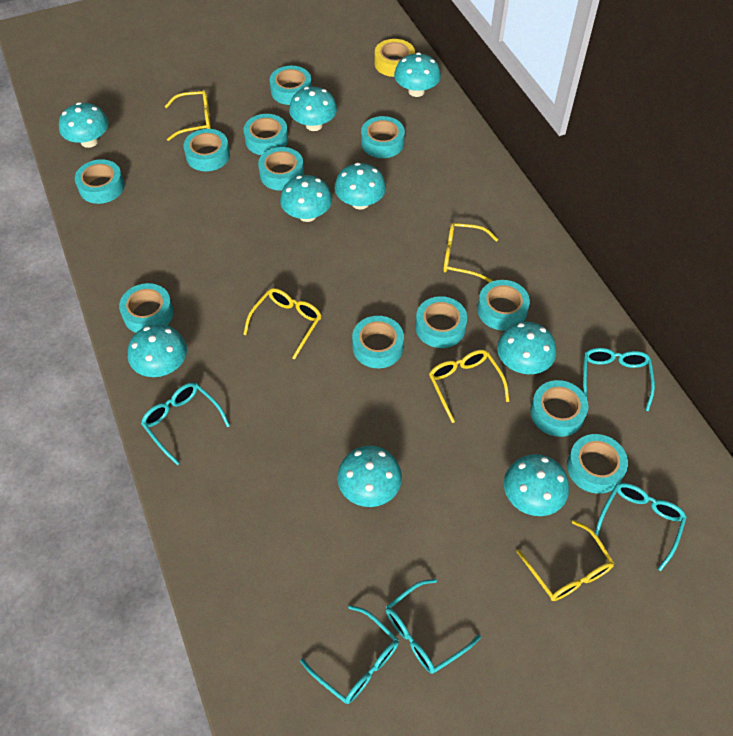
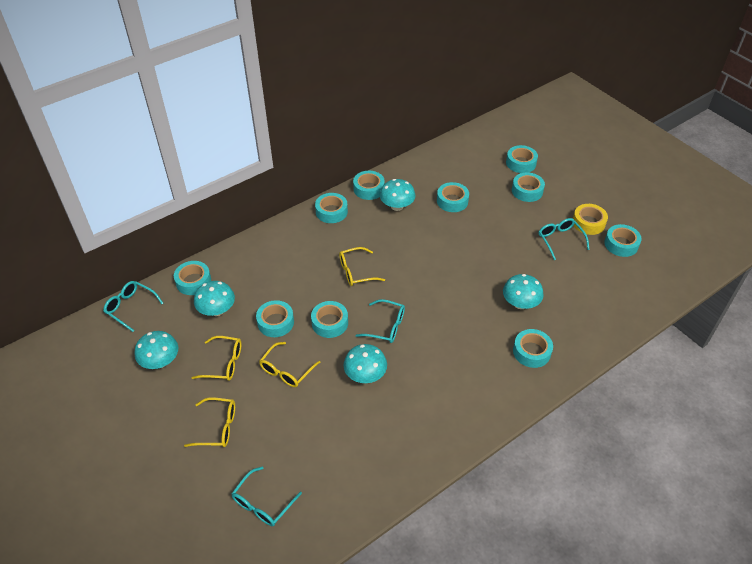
turquoise glasses: [141,382,230,465] [300,605,399,704] [386,579,481,674] [583,348,655,411] [593,483,687,571] = 5 -> [103,281,163,332] [232,466,302,526] [355,299,405,343] [539,218,590,260] = 4
turquoise mushroom: [59,102,109,148] [128,324,187,377] [280,175,332,222] [289,87,337,131] [335,163,386,210] [337,446,402,507] [394,52,441,97] [497,322,556,374] [504,454,569,516] = 9 -> [135,331,178,369] [194,281,235,316] [343,344,387,383] [380,179,415,211] [503,274,544,309] = 5
turquoise tape: [75,159,125,204] [119,283,174,333] [183,129,230,171] [244,114,288,155] [258,147,304,191] [270,66,312,105] [352,316,404,368] [361,116,405,158] [415,296,467,348] [477,280,530,331] [530,380,588,437] [567,434,628,494] = 12 -> [174,261,211,295] [256,300,294,337] [311,301,348,338] [315,193,348,223] [353,171,385,200] [437,182,469,212] [506,145,538,173] [512,172,545,202] [513,329,553,368] [604,224,642,257] = 10
yellow glasses: [165,90,211,141] [243,288,322,359] [429,350,509,423] [443,222,498,282] [516,520,614,601] = 5 -> [184,397,235,447] [192,336,241,381] [259,342,320,387] [339,247,385,286] = 4

